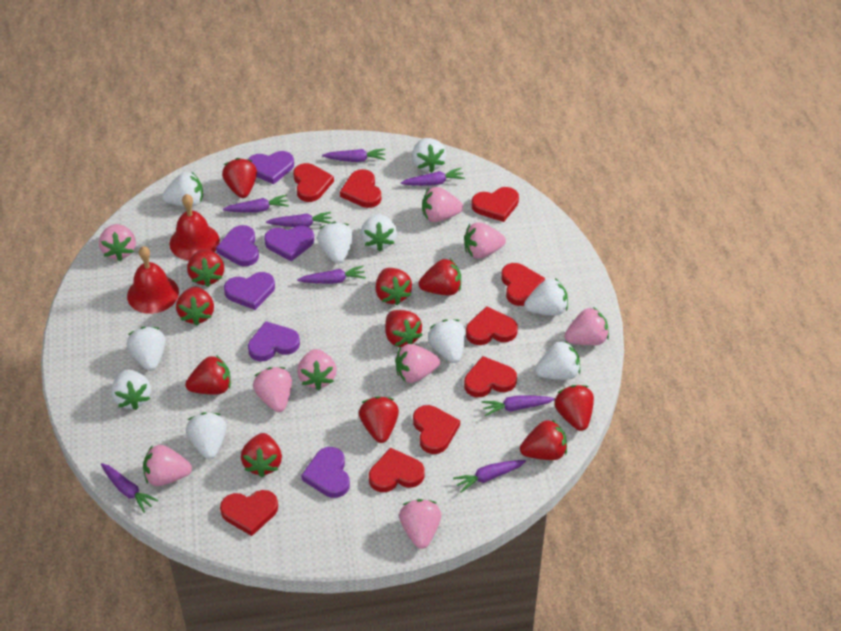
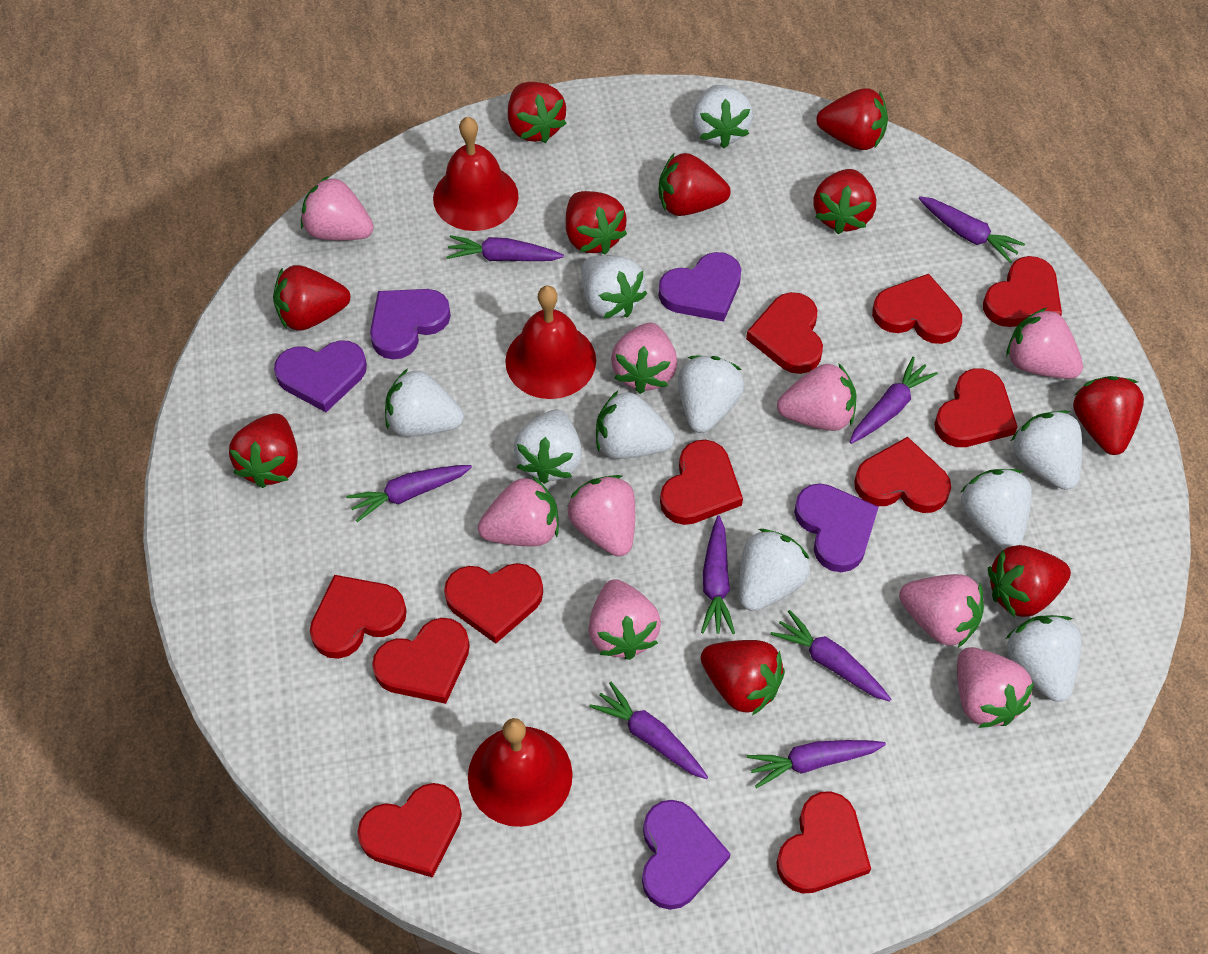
purple heart: [216,225,259,266] [224,272,275,310] [248,151,294,184] [248,321,300,362] [264,226,314,261] [301,447,350,498] = 6 -> [274,340,367,412] [370,289,451,359] [642,800,731,910] [659,252,741,321] [794,483,879,572] = 5
red bell: [127,246,179,314] [170,194,220,261] = 2 -> [433,117,519,231] [468,718,573,827] [505,286,596,399] = 3
red heart: [220,490,278,536] [293,163,334,202] [340,169,381,208] [369,448,425,492] [413,405,460,454] [464,356,517,397] [466,306,518,345] [471,187,519,222] [501,263,545,306] = 9 -> [310,575,407,659] [357,783,462,878] [372,618,470,704] [444,563,543,644] [660,440,743,525] [746,292,823,374] [776,791,871,894] [854,437,951,513] [872,274,962,344] [934,368,1018,447] [983,256,1062,327] = 11
red strawberry: [176,287,214,326] [185,355,231,395] [187,249,224,287] [222,158,257,198] [241,433,282,477] [359,396,399,443] [375,268,412,306] [385,310,422,347] [418,259,461,296] [520,419,567,460] [555,385,594,431] = 11 -> [229,413,298,488] [273,265,350,331] [508,82,567,143] [566,191,627,254] [658,153,731,216] [701,640,785,715] [814,169,876,234] [817,89,888,150] [988,545,1071,617] [1073,376,1144,455] = 10

